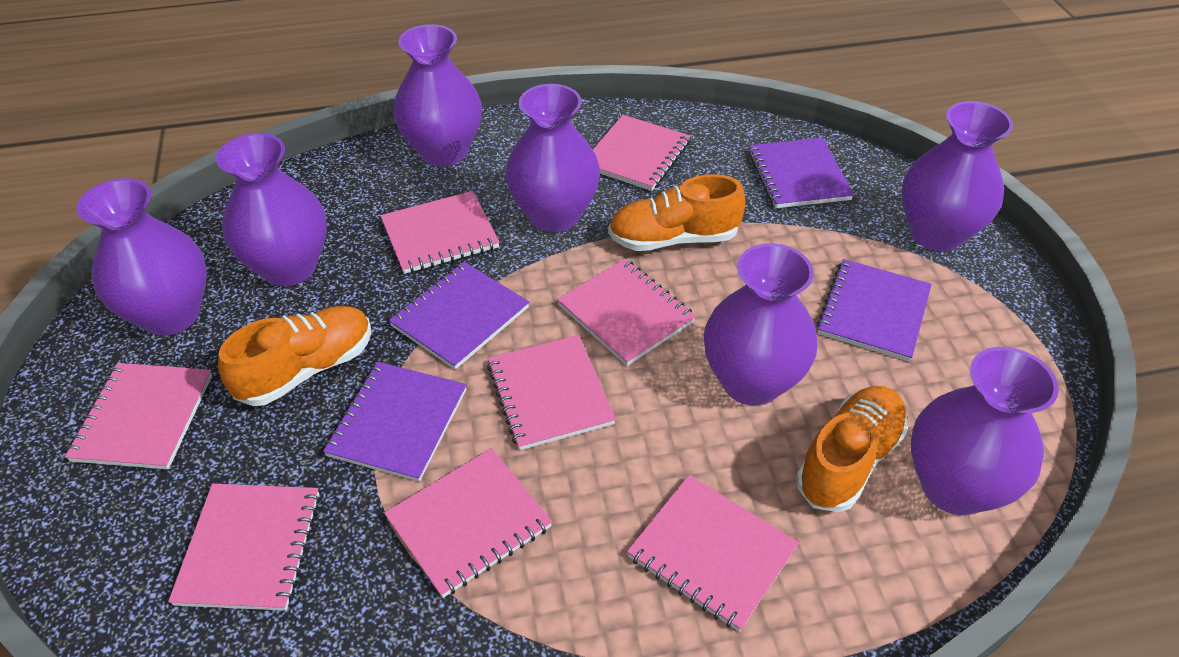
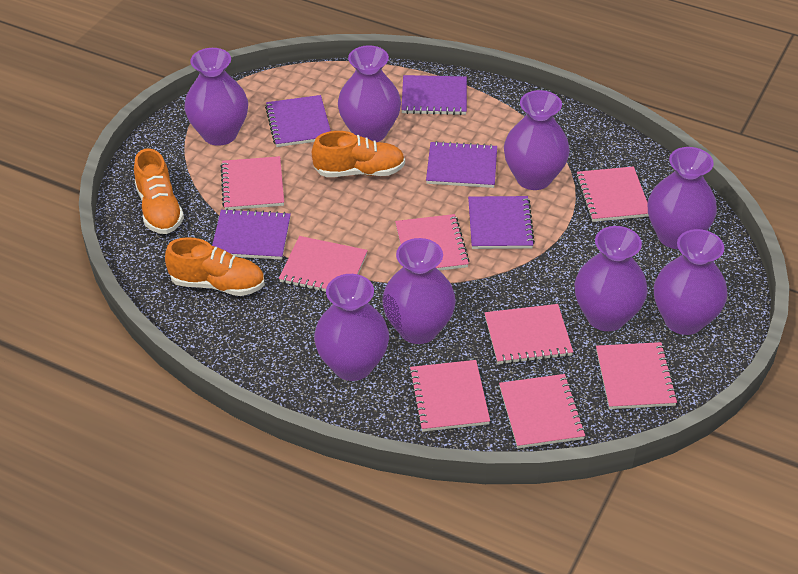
purple notebook: [323,362,467,482] [388,262,529,370] [748,138,854,208] [816,259,932,362] = 4 -> [212,208,291,260] [265,95,331,147] [401,75,467,115] [426,141,497,188] [468,196,535,249] = 5
purple vase: [76,178,207,336] [216,133,327,286] [393,24,482,167] [505,84,600,232] [704,243,818,406] [902,101,1013,251] [911,347,1059,515] = 7 -> [184,48,248,146] [314,274,389,381] [338,45,401,142] [382,238,456,344] [504,90,570,190] [574,226,648,331] [648,147,717,249] [654,229,727,335] = 8

